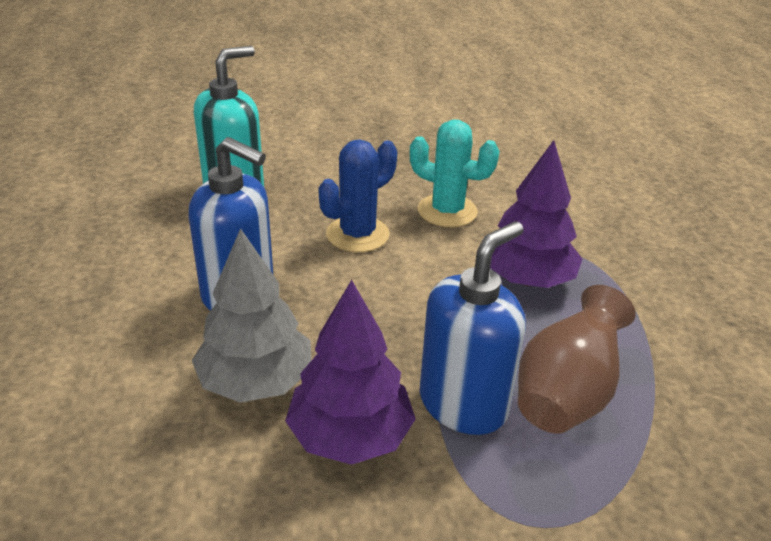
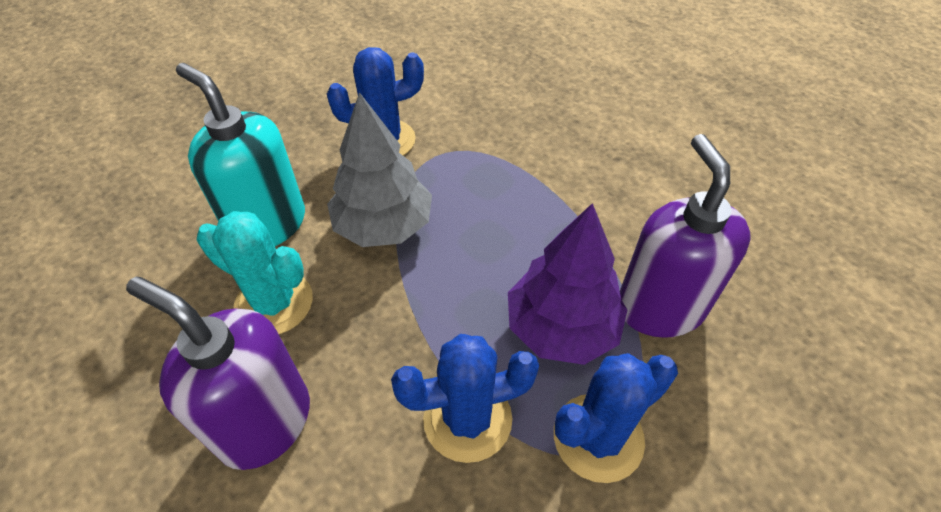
blue cactus: [318,139,397,252] = 1 -> [327,47,424,156] [391,334,539,463] [554,353,678,483] = 3
blue soap dispenser: [189,137,273,311] [420,221,526,435] = 2 -> none = 0
brown vase: [518,285,636,434] = 1 -> none = 0
purple soap dispenser: none = 0 -> [126,277,310,470] [620,134,750,338] = 2
purple tree: [285,280,416,465] [490,140,582,288] = 2 -> [508,203,627,365] = 1

